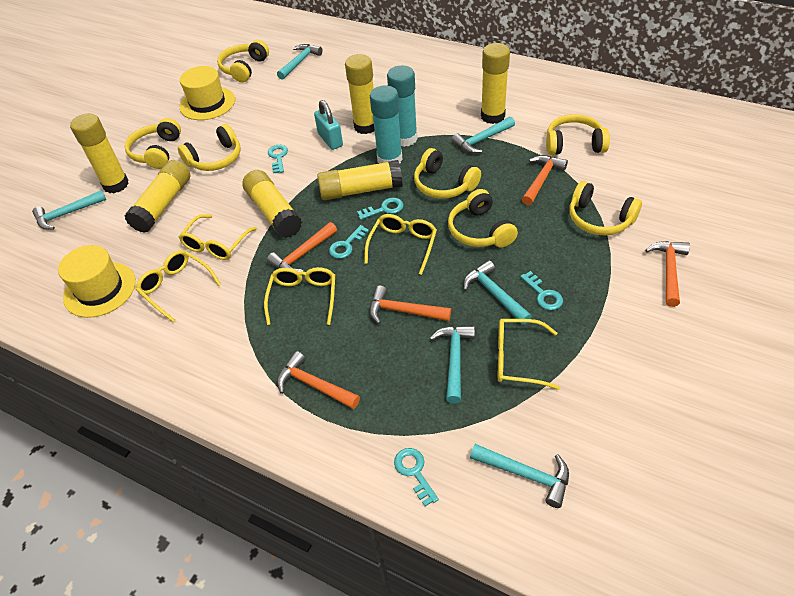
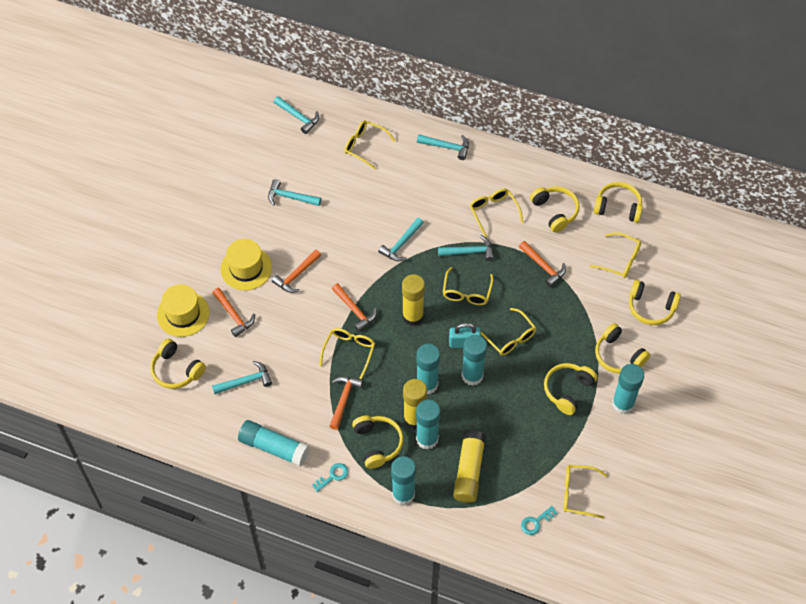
turquoise glue stick: [370,86,402,164] [387,66,418,147] = 2 -> [238,420,310,467] [391,456,416,505] [416,344,440,394] [416,400,440,450] [462,335,487,386] [612,364,644,414] = 6
turquoise key: [268,145,288,173] [329,225,369,259] [357,198,404,220] [394,448,439,507] [520,271,563,310] = 5 -> [312,463,348,492] [521,506,557,535] = 2
yellow glasses: [136,250,221,322] [179,214,257,260] [264,267,335,325] [364,214,437,275] [498,319,560,390] = 5 -> [320,328,375,379] [344,120,396,169] [443,267,494,305] [469,189,523,237] [481,308,536,356] [563,465,607,519] [590,232,641,278] = 7
yellow glue stick: [70,113,129,193] [124,160,190,233] [242,170,302,238] [317,160,403,200] [345,54,375,134] [481,43,510,124] = 6 -> [402,274,425,326] [403,379,427,429] [453,430,486,503] = 3

